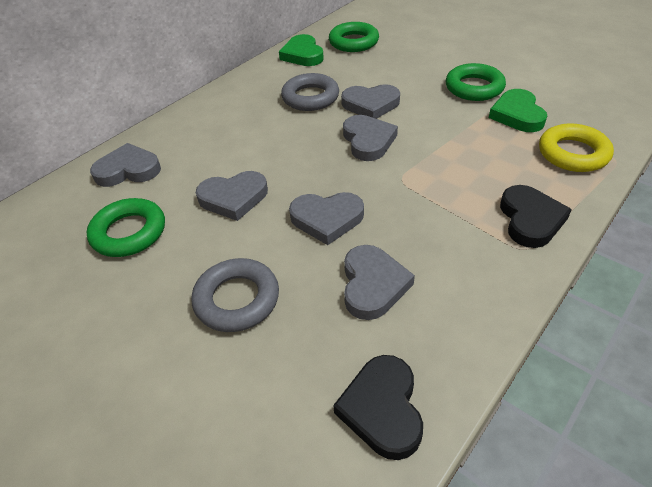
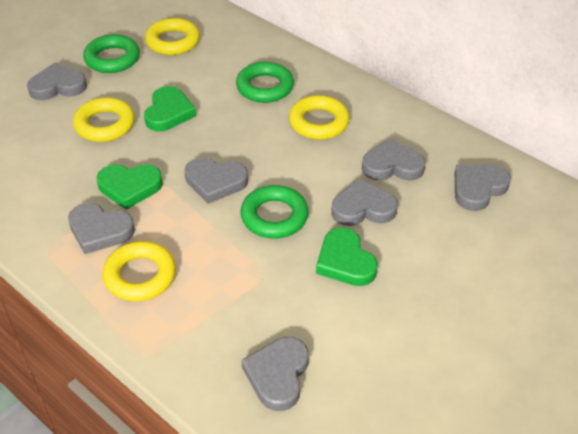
black heart: [333,355,423,460] [500,185,572,248] = 2 -> none = 0
green heart: [279,34,324,66] [489,89,547,132] = 2 -> [97,165,163,210] [144,86,196,131] [316,228,378,286] = 3
grey heart: [90,143,161,187] [196,171,268,221] [289,192,364,245] [341,84,400,119] [343,115,398,161] [344,245,415,320] = 6 -> [27,63,87,100] [68,203,135,254] [185,158,248,204] [241,337,309,411] [331,179,398,226] [362,138,426,180] [455,165,511,211] = 7
grey ring: [192,258,279,332] [281,73,339,111] = 2 -> none = 0
yellow ring: [539,123,614,172] = 1 -> [73,97,135,142] [102,241,176,301] [145,18,200,55] [289,95,350,139] = 4

